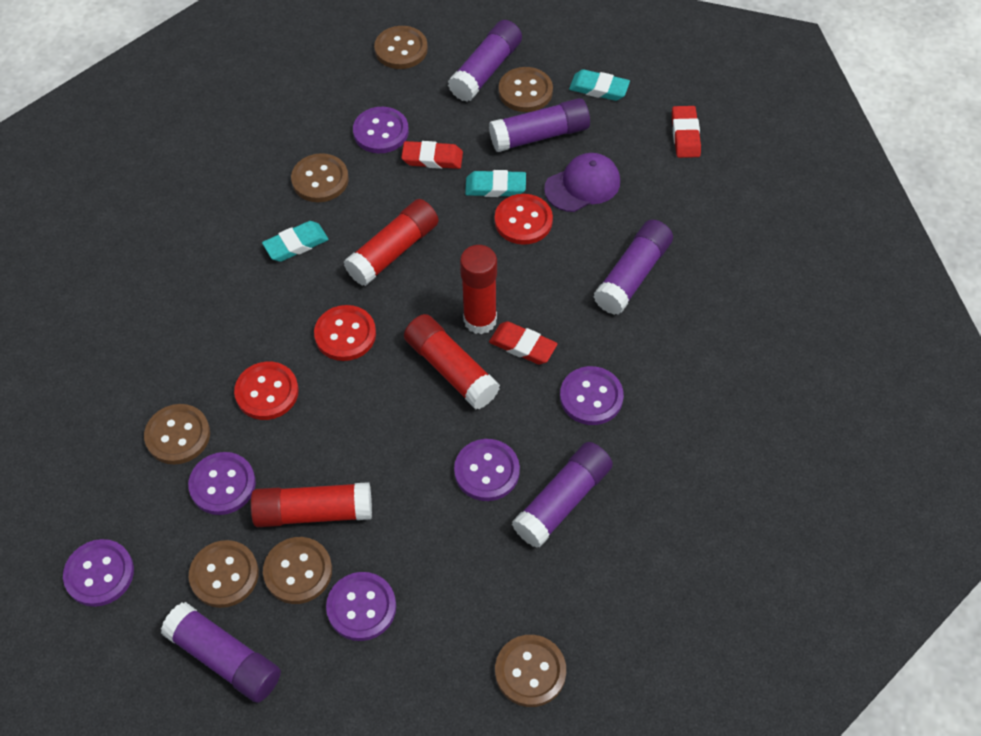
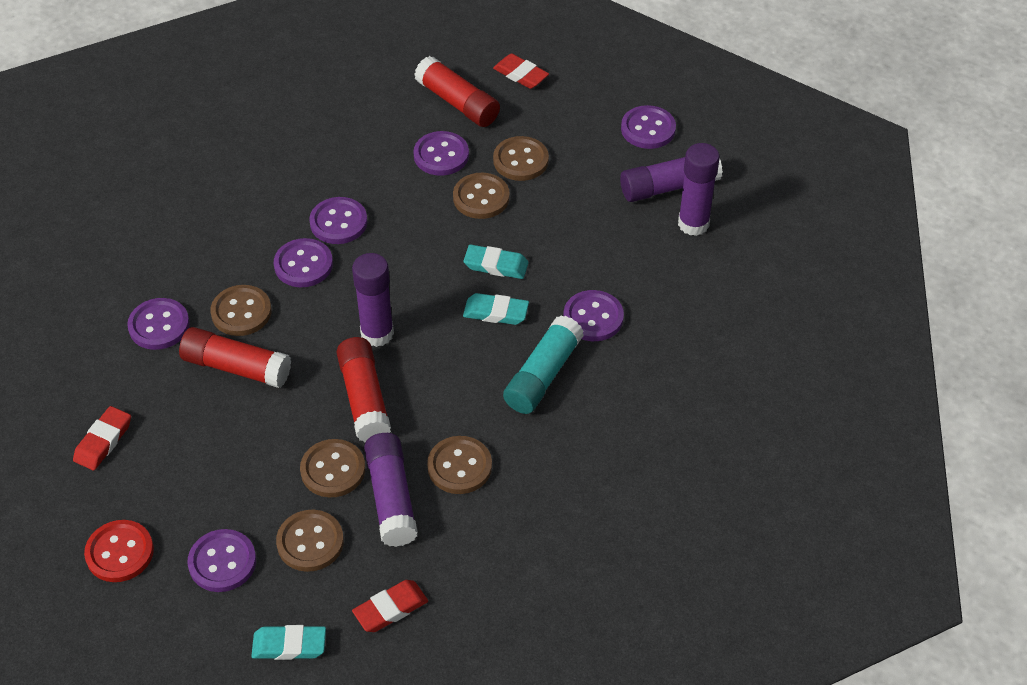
brown button: [144,404,210,464] [189,540,259,608] [263,537,332,604] [291,153,349,202] [374,26,428,69] [495,635,566,707] [499,67,553,112] = 7 -> [210,285,271,336] [276,510,344,572] [300,439,365,497] [427,436,492,494] [453,173,510,219] [493,136,549,181] = 6
purple button: [63,539,134,607] [188,452,256,515] [326,572,396,641] [353,107,409,153] [454,439,520,501] [560,366,624,425] = 6 -> [127,298,190,350] [187,529,256,592] [274,238,333,287] [309,197,367,244] [413,131,469,176] [563,290,624,341] [621,105,676,149] = 7
purple cap: [544,153,620,212] = 1 -> none = 0
purple glue stick: [161,602,281,703] [448,20,522,102] [489,98,590,152] [512,442,613,548] [593,220,673,315] = 5 -> [352,253,394,347] [364,433,418,547] [620,157,723,202] [678,143,720,236] = 4
red button: [234,362,299,420] [314,305,376,361] [495,194,553,245] = 3 -> [84,520,154,582] = 1
red glue stick: [251,482,372,527] [344,199,438,286] [404,314,500,410] [460,245,497,334] = 4 -> [179,327,291,388] [336,337,391,443] [414,56,500,127] = 3
turquoise glue stick: none = 0 -> [503,315,584,414] = 1

